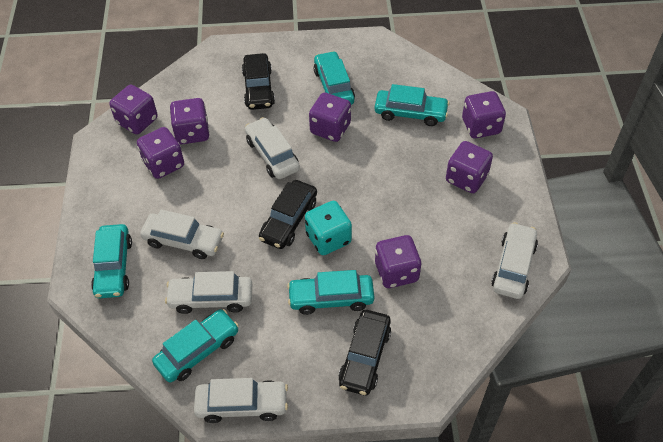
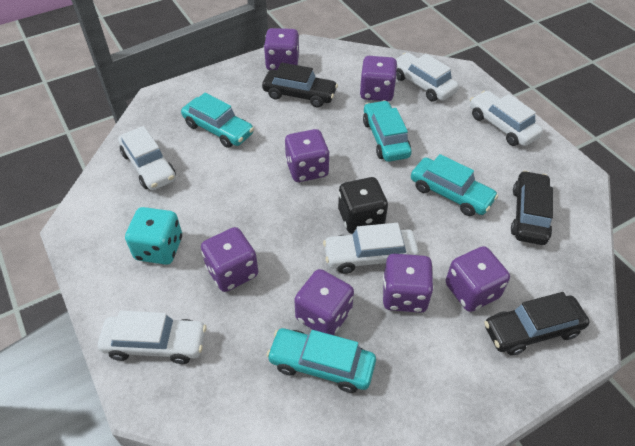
black dice: none = 0 -> [338,177,388,234] = 1
turquoise car: [91,224,132,298] [152,309,239,383] [287,270,374,315] [314,51,355,105] [374,84,450,126] = 5 -> [181,93,254,148] [266,328,376,393] [363,100,412,162] [411,154,498,216] = 4

